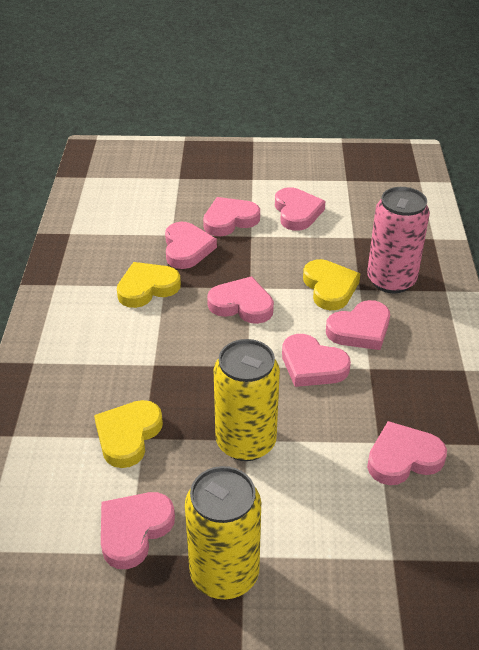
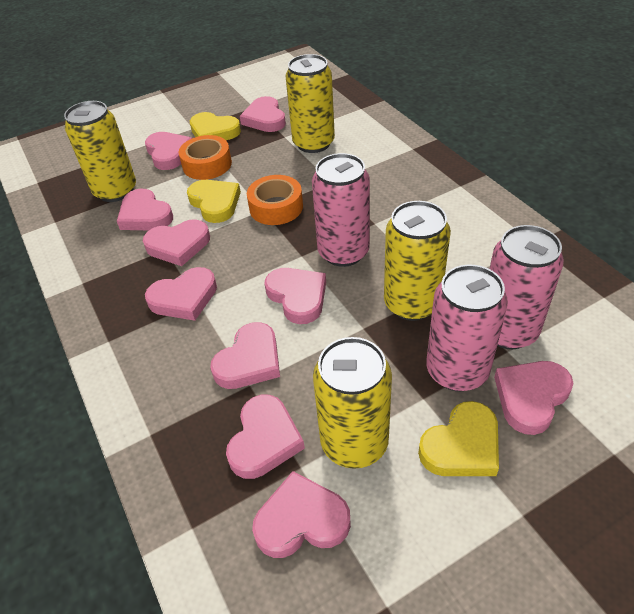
orange tape: none = 0 -> [179,135,232,180] [247,175,303,225] = 2
pink can: [367,187,430,293] = 1 -> [312,153,370,267] [426,265,508,391] [490,225,564,349] = 3
pink heart: [101,492,175,569] [165,222,217,269] [203,197,260,236] [207,276,274,324] [275,187,325,231] [282,334,351,387] [326,300,390,350] [367,421,447,485] = 8 -> [117,189,173,230] [143,219,210,266] [145,132,192,170] [145,267,217,321] [210,322,280,389] [226,394,305,479] [240,96,286,132] [252,471,351,558] [265,268,326,324] [494,361,573,435] = 10
yellow can: [185,466,261,599] [214,339,280,461] = 2 -> [64,101,136,202] [285,54,335,153] [313,337,392,469] [384,201,451,321] = 4

